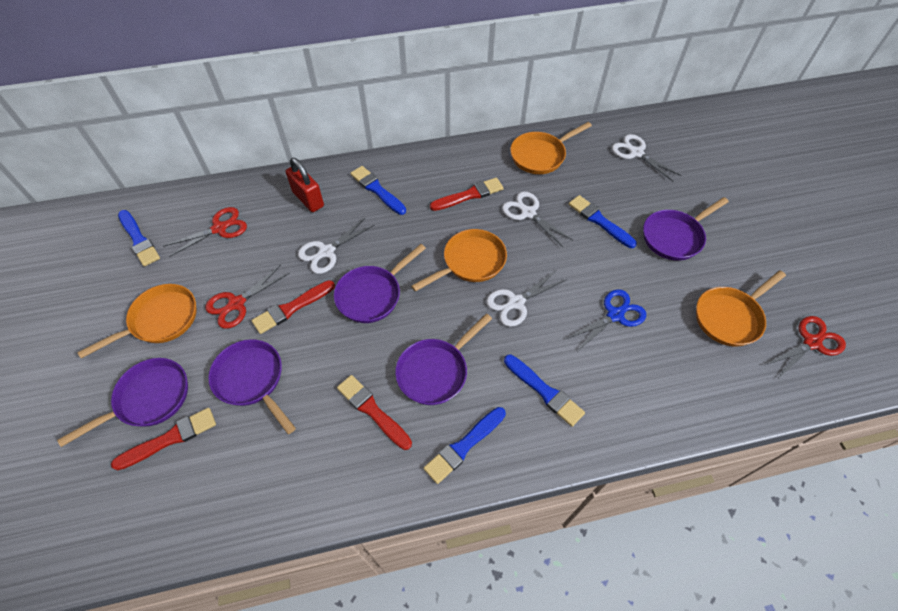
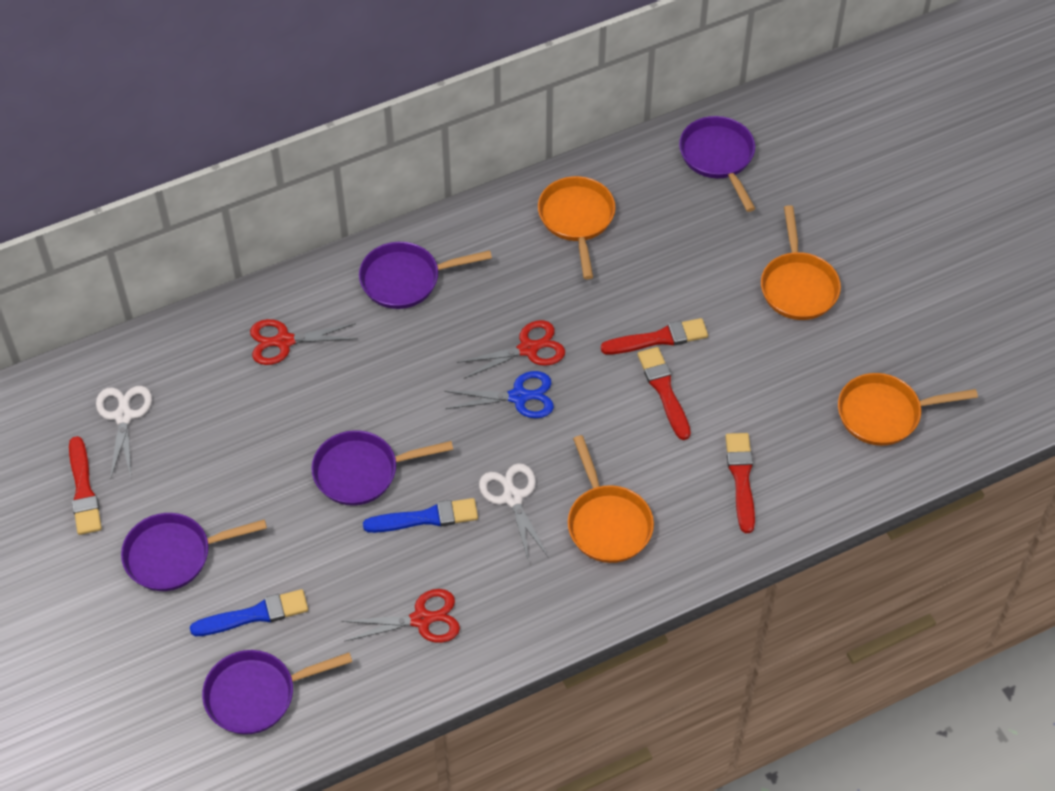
blue brush: [118,210,160,267] [350,166,406,215] [424,407,506,484] [504,354,585,427] [569,195,637,248] = 5 -> [190,589,308,636] [363,498,478,533] = 2
red padlock: [286,158,324,212] = 1 -> none = 0
white scissors: [298,218,374,274] [486,270,566,327] [502,192,573,247] [612,134,682,182] = 4 -> [96,386,152,480] [479,463,549,562] = 2

